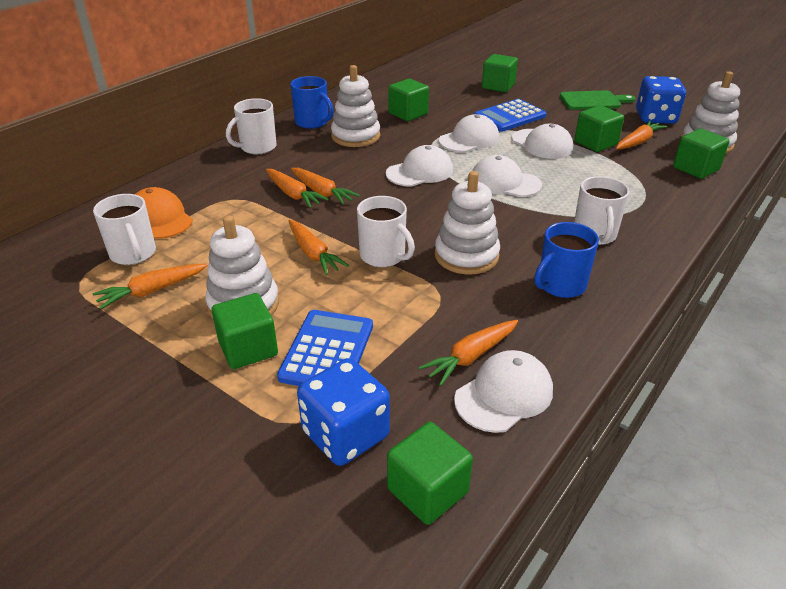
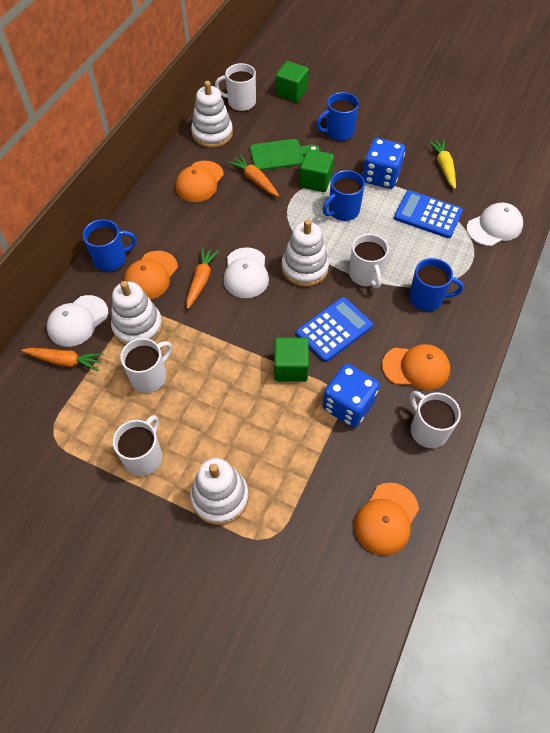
blue mug: [290,76,334,129] [535,222,599,298] = 2 -> [83,219,137,271] [316,92,359,141] [323,170,365,221] [409,258,464,311] = 4
green cube: [211,293,278,369] [387,422,473,525] [388,79,429,121] [482,54,518,92] [575,105,624,152] [673,128,730,179] = 6 -> [274,337,309,382] [276,61,309,102] [300,149,334,192] = 3
orange cap: [135,187,193,239] = 1 -> [124,251,178,300] [175,161,224,202] [354,483,419,556] [382,344,450,390] = 4
orange carrot: [93,264,208,309] [266,169,329,208] [289,220,349,275] [291,168,360,205] [419,320,518,386] [616,120,667,149] = 6 -> [21,348,104,371] [186,247,219,309] [227,154,279,197] = 3
white cap: [386,145,453,187] [439,114,499,152] [454,350,553,433] [472,155,542,197] [512,124,574,159] = 5 -> [47,295,108,347] [223,247,269,298] [467,203,523,246] = 3
white mug: [93,194,156,265] [226,98,277,154] [357,196,415,267] [574,176,630,245] = 4 -> [113,415,162,476] [120,338,172,393] [215,63,256,111] [349,234,389,289] [410,391,461,448] = 5
yellow carrot: none = 0 -> [428,139,456,189] = 1

